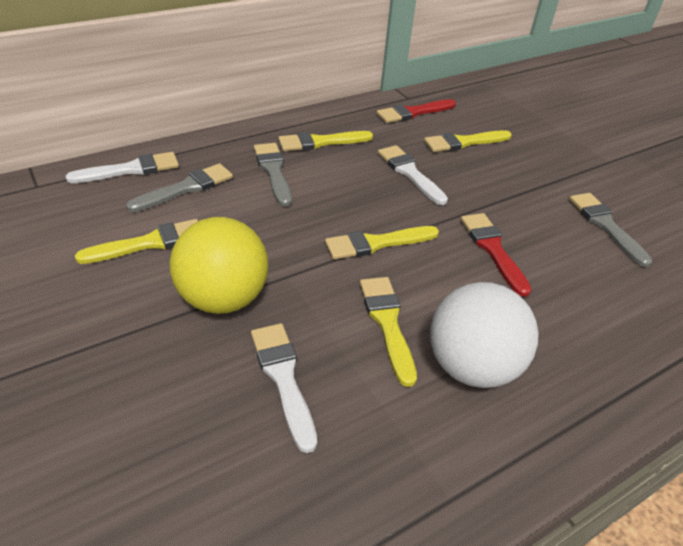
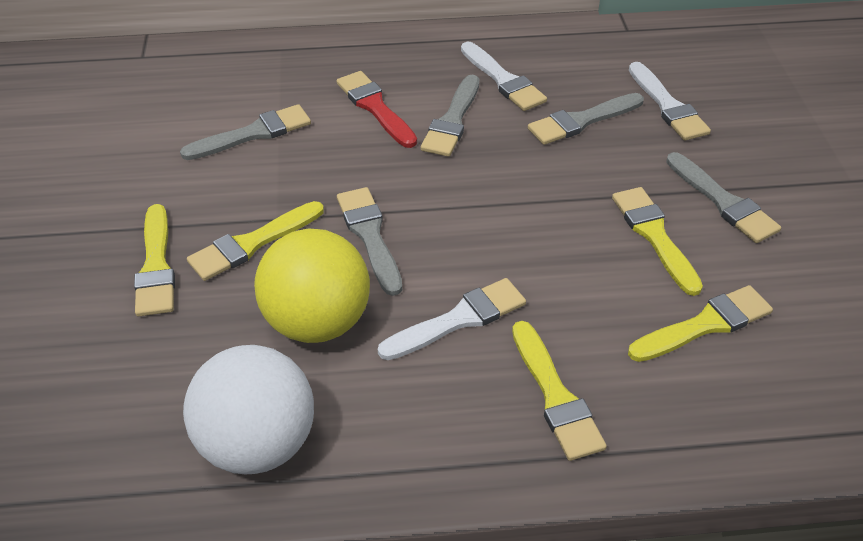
grey brush: [126,163,233,212] [254,143,292,207] [569,193,652,267] = 3 -> [180,104,311,160] [337,187,402,296] [421,75,479,157] [528,93,644,145] [666,152,781,243] = 5
red brush: [377,99,456,123] [461,213,532,297] = 2 -> [337,71,417,148] = 1

